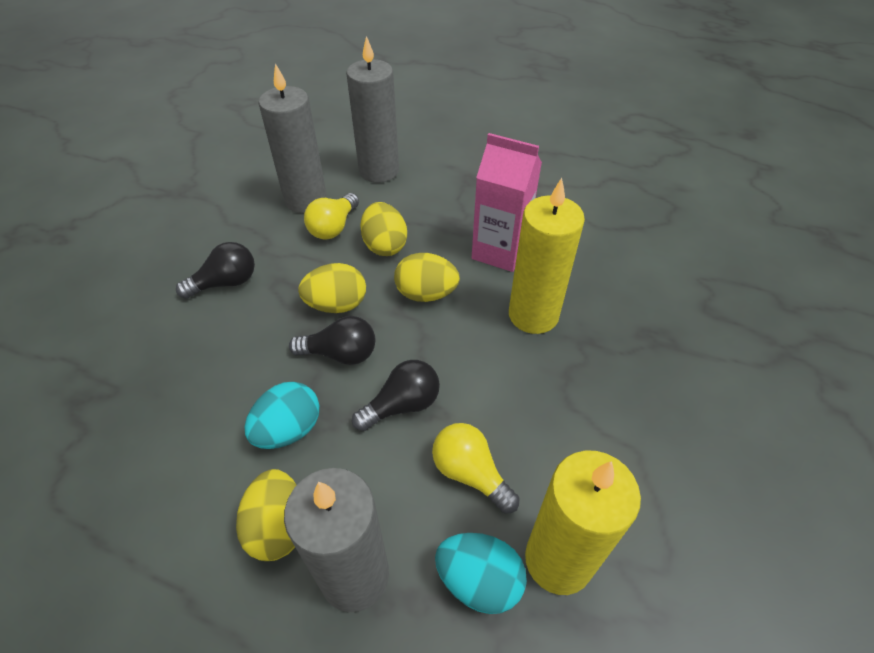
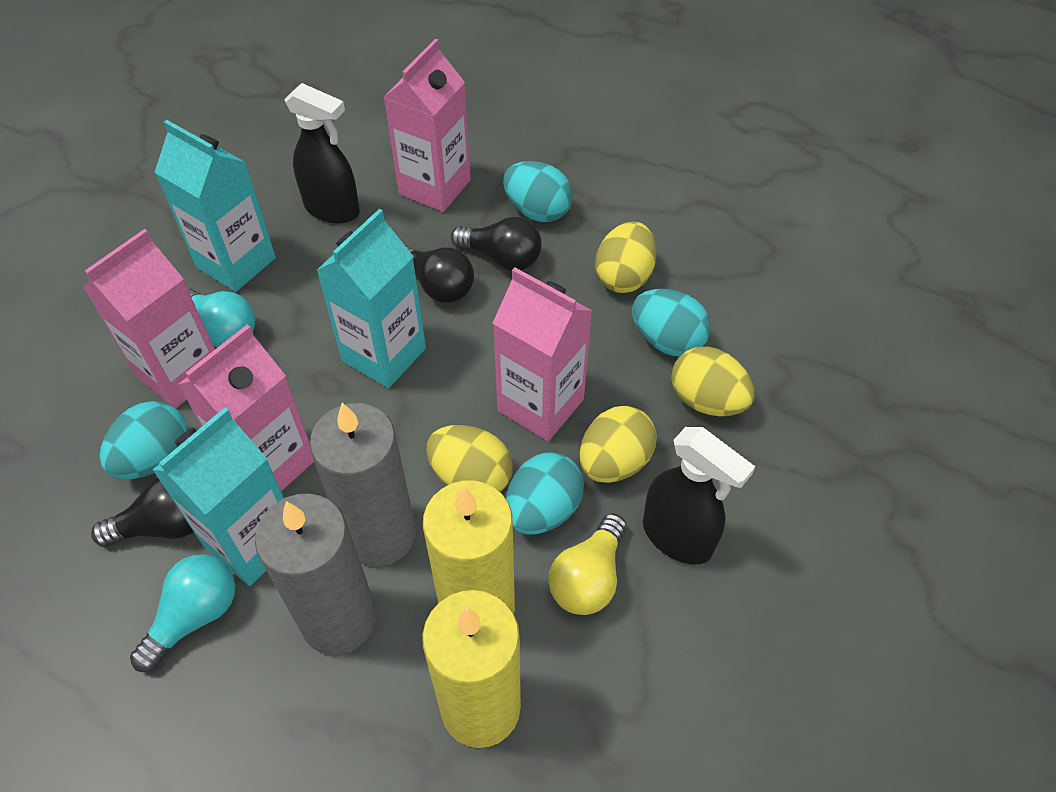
black spray bottle: none = 0 -> [284,83,360,223] [643,427,755,565] = 2
grey candle: [259,63,327,213] [284,468,389,612] [346,36,399,183] = 3 -> [255,494,376,655] [310,403,416,566] = 2
pink carton: [472,133,542,272] = 1 -> [83,229,215,408] [178,325,314,491] [384,39,471,212] [493,267,592,441] = 4
turquoise carton: none = 0 -> [153,408,284,586] [155,120,276,292] [316,209,426,388] = 3
turquoise egg: [245,382,320,449] [435,533,527,614] = 2 -> [100,401,187,479] [503,161,573,222] [506,452,584,534] [632,289,711,356] = 4
turquoise light bulb: none = 0 -> [130,554,235,672] [187,288,255,347] = 2
yellow light bulb: [304,193,359,239] [432,423,520,514] = 2 -> [548,513,627,615] = 1

